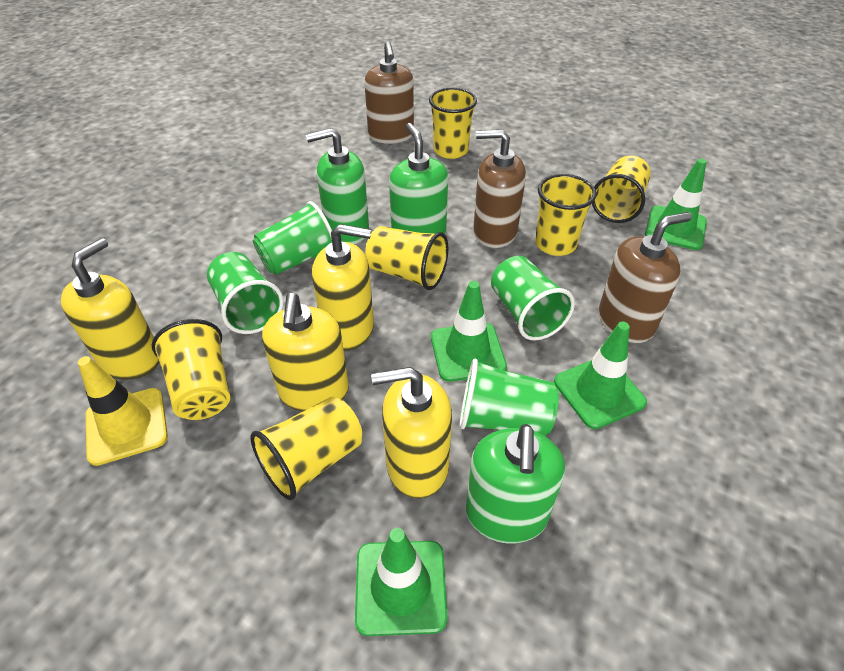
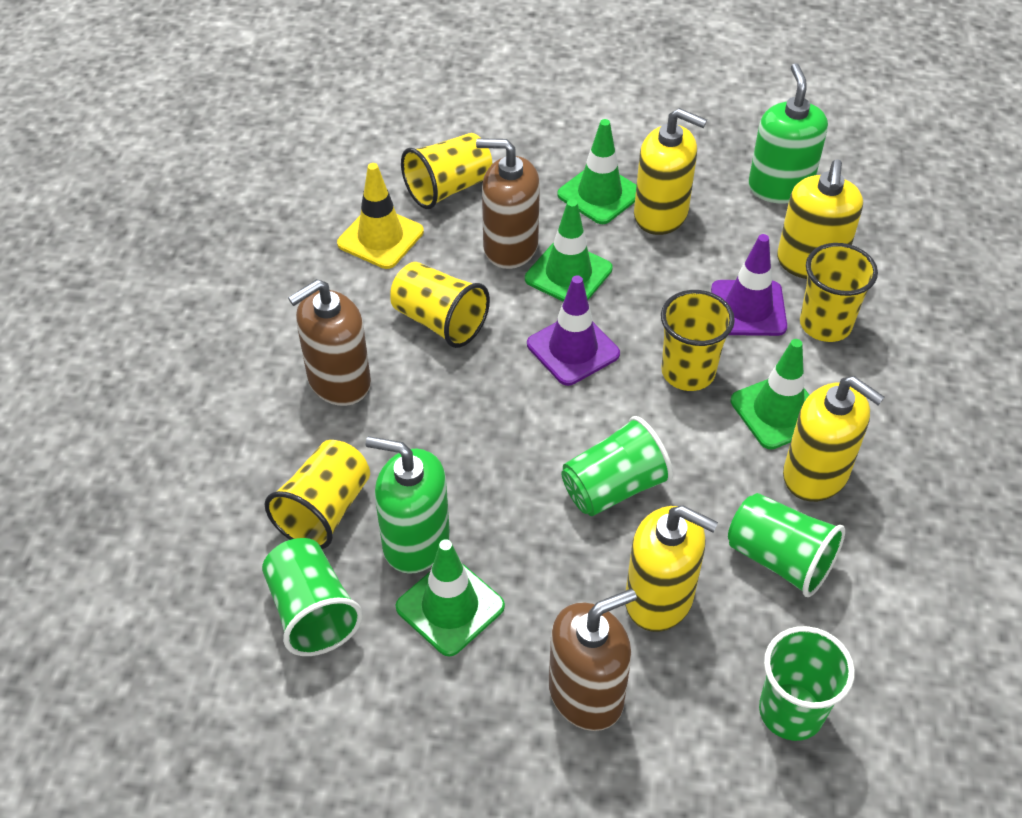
green soap dispenser: [306,128,369,244] [389,123,448,234] [466,424,565,544] = 3 -> [366,436,450,574] [748,63,828,204] = 2
purple traffic cone: none = 0 -> [527,275,620,386] [711,234,787,336] = 2
yellow cup: [152,319,230,420] [250,396,362,500] [365,226,448,290] [429,88,477,159] [535,174,596,256] [592,156,651,223] = 6 -> [264,440,370,549] [390,262,490,348] [401,133,492,209] [661,290,735,391] [800,243,878,342] = 5

